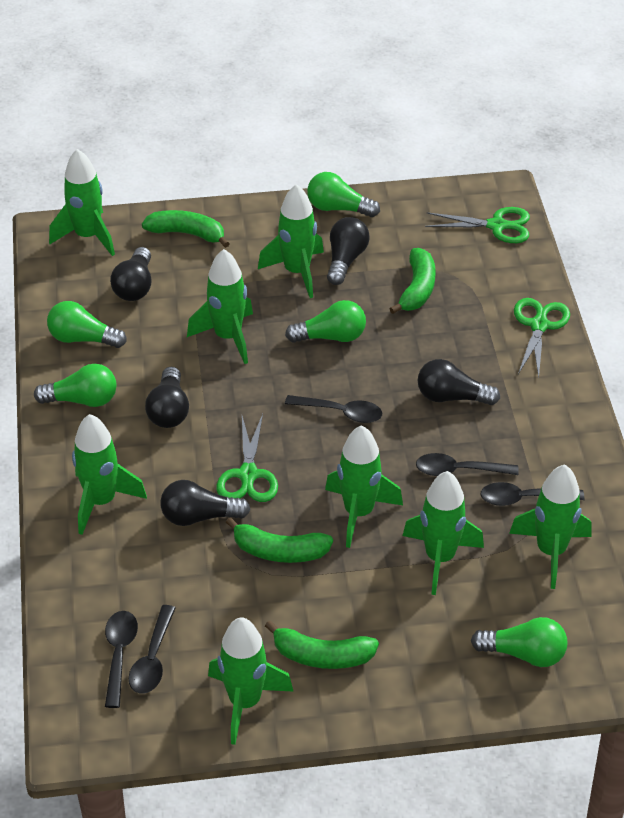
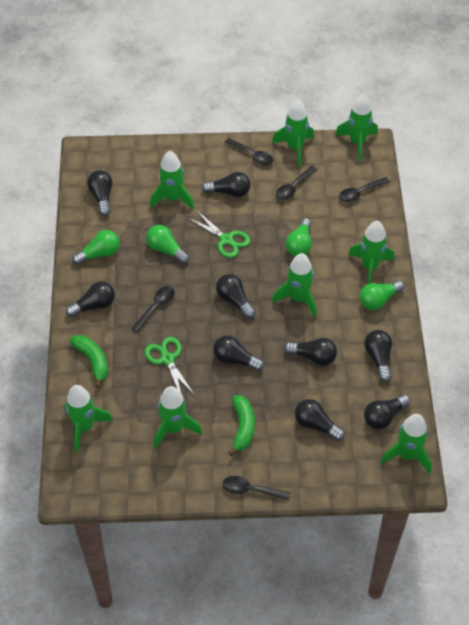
black light bulb: [110,247,151,301] [145,367,189,428] [161,480,250,526] [327,217,370,285] [418,359,500,405] = 5 -> [66,281,115,317] [87,170,113,216] [202,172,250,197] [213,335,264,371] [216,274,256,318] [284,338,337,366] [295,399,345,441] [364,330,392,382] [364,394,410,429] = 9
green banana: [142,210,230,248] [226,517,333,563] [265,620,379,669] [390,248,436,314] = 4 -> [69,335,108,388] [228,395,255,456] = 2
green light bulb: [34,364,117,407] [47,301,127,348] [285,300,366,343] [307,172,380,217] [471,617,567,667] = 5 -> [72,230,120,265] [146,225,189,264] [286,218,312,256] [360,280,404,310] = 4
green scissors: [216,414,278,502] [425,207,530,243] [514,298,570,378] = 3 -> [144,337,194,394] [188,211,251,258] = 2

